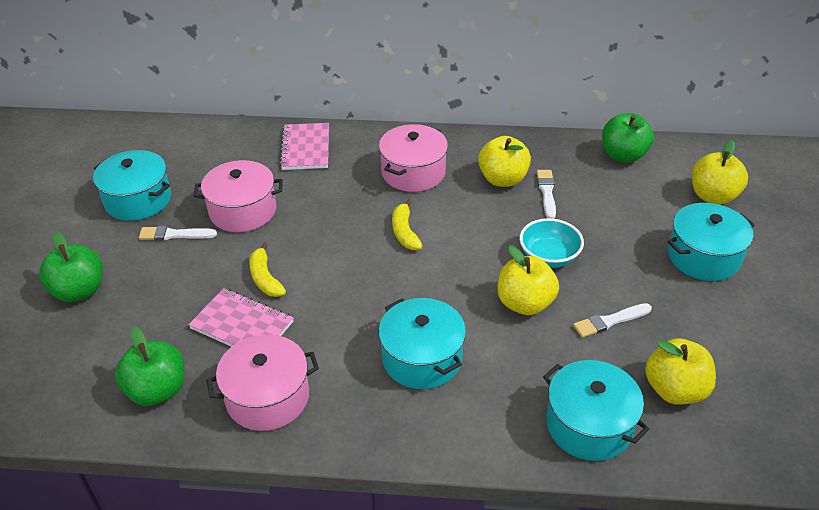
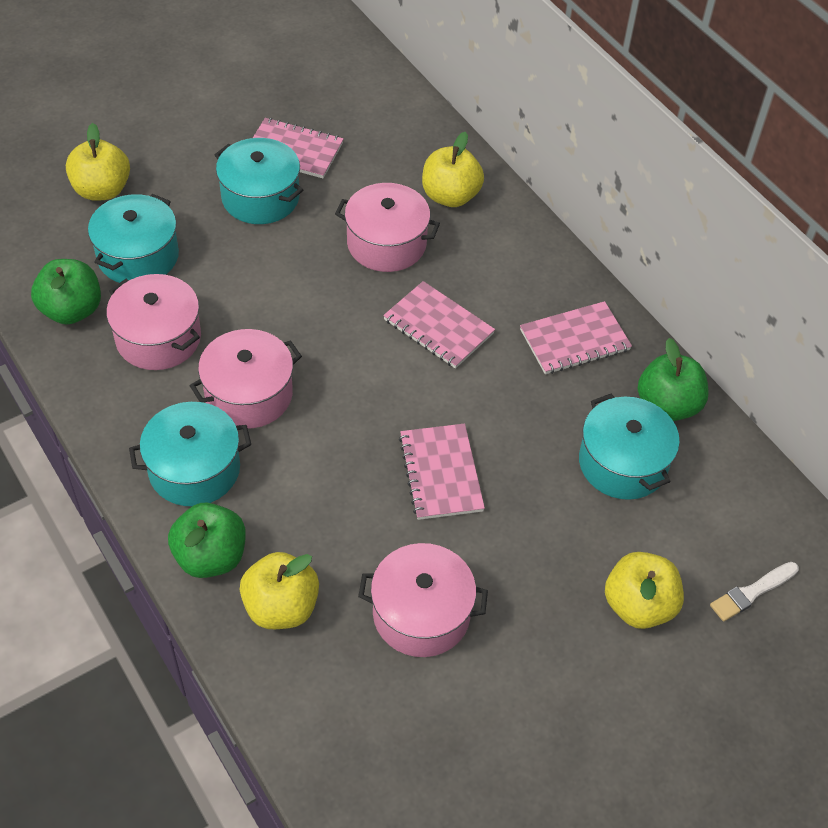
pink notebook: [188,288,294,347] [279,123,329,170] = 2 -> [253,118,344,178] [383,281,495,369] [399,424,485,520] [520,301,632,374] = 4
pink pot: [193,160,283,232] [206,334,319,431] [379,124,448,192] = 3 -> [106,274,201,370] [190,329,302,428] [335,183,440,272] [358,543,488,657] = 4
turquoise bowl: [520,218,584,268] = 1 -> none = 0
white brush: [139,226,217,240] [537,170,556,219] [573,303,652,338] = 3 -> [710,562,799,622] = 1
yellow banana: [249,242,286,297] [392,199,422,250] = 2 -> none = 0

